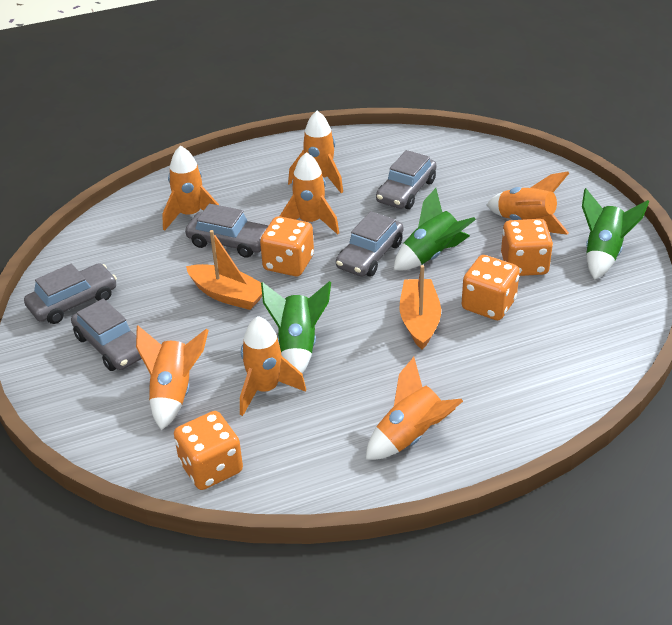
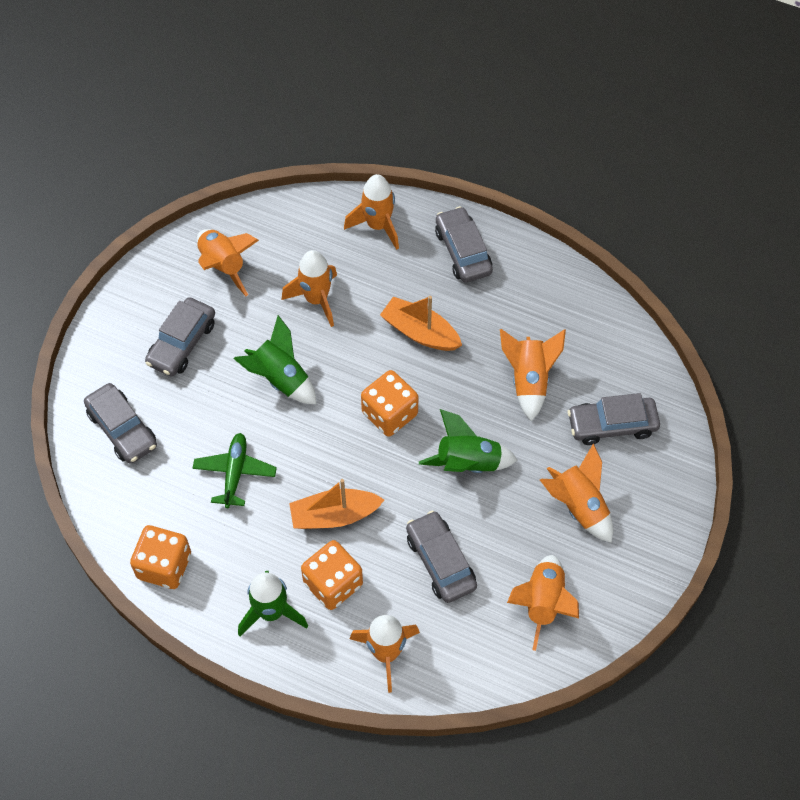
green plane: none = 0 -> [193,433,277,508] = 1
orange dice: [174,411,243,490] [260,216,314,276] [462,255,520,320] [501,219,553,276] = 4 -> [130,525,191,589] [301,540,363,610] [361,370,419,437] = 3

